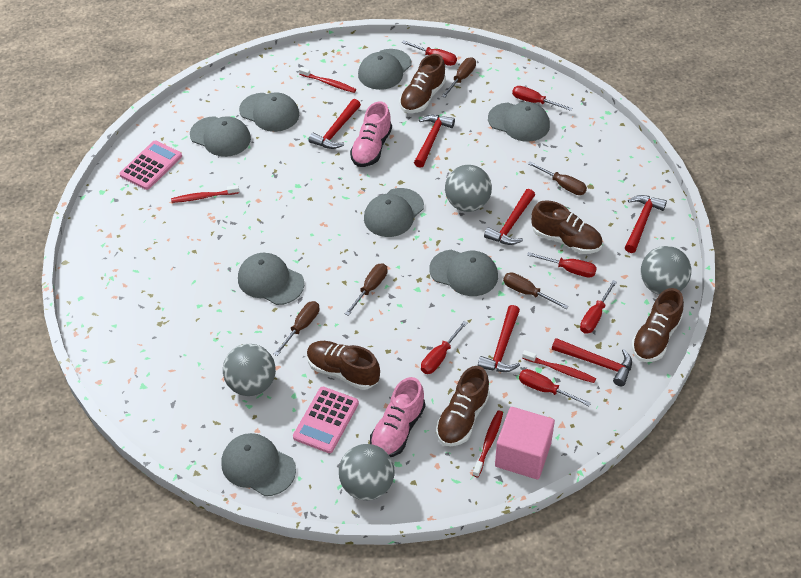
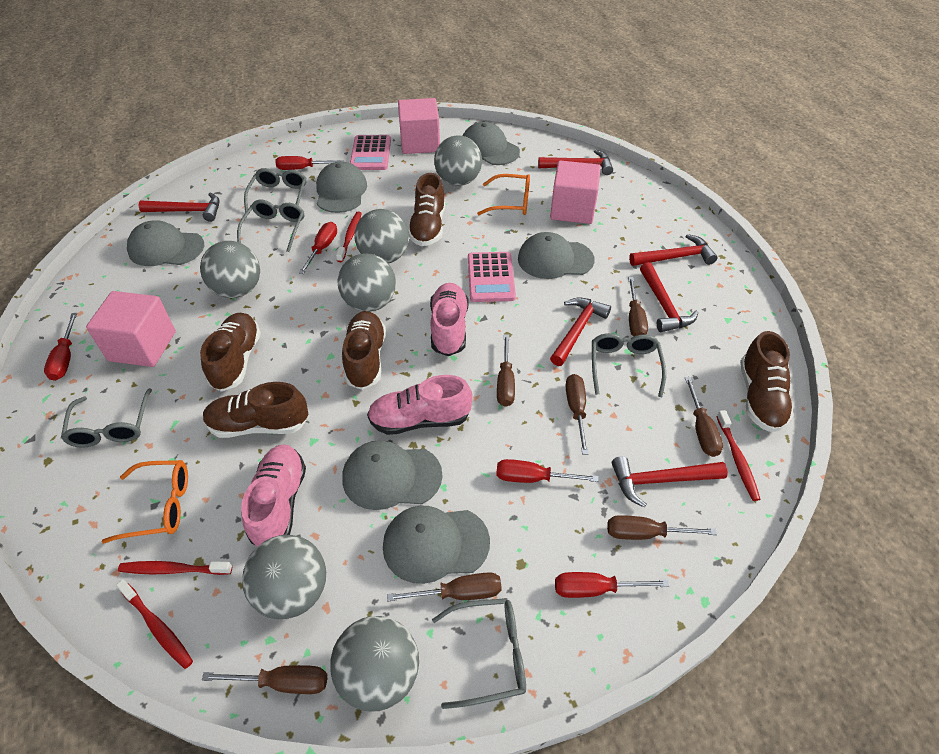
brown screwdriver: [274,301,319,356] [345,263,388,316] [442,57,476,98] [503,272,569,309] [528,161,587,195] = 5 -> [202,665,327,694] [387,572,502,602] [497,334,515,407] [565,374,589,454] [607,515,717,540] [628,277,648,336] [685,377,723,457] = 7
grey ball: [223,344,276,396] [339,444,394,500] [445,165,492,212] [641,246,691,295] = 4 -> [200,241,260,298] [242,535,326,619] [330,616,419,712] [338,253,396,312] [354,209,409,263] [434,135,482,186] = 6
grey cap: [190,116,251,157] [222,433,296,496] [238,253,304,305] [239,92,299,132] [358,49,412,90] [364,188,424,237] [429,250,498,296] [488,102,550,142] = 8 -> [127,220,204,266] [316,161,367,213] [342,440,443,510] [383,505,490,584] [463,122,520,165] [518,232,594,279] = 6
grey glasses: none = 0 -> [61,388,152,448] [237,200,304,252] [244,168,306,213] [432,598,526,709] [592,333,666,397] = 5
orange glasses: none = 0 -> [102,460,188,544] [477,174,530,215] = 2
pink cube: [495,407,555,479] = 1 -> [86,291,176,367] [398,98,440,154] [550,160,601,224] = 3
pink shoe: [350,101,392,167] [370,377,425,457] = 2 -> [241,444,306,547] [367,375,473,435] [430,283,468,356] = 3
red screwdriver: [402,40,457,66] [421,321,468,374] [512,86,572,111] [519,369,591,406] [527,252,597,277] [580,280,617,334] = 6 -> [44,313,77,381] [276,156,344,170] [299,222,337,274] [496,459,598,483] [555,572,670,598] = 5

